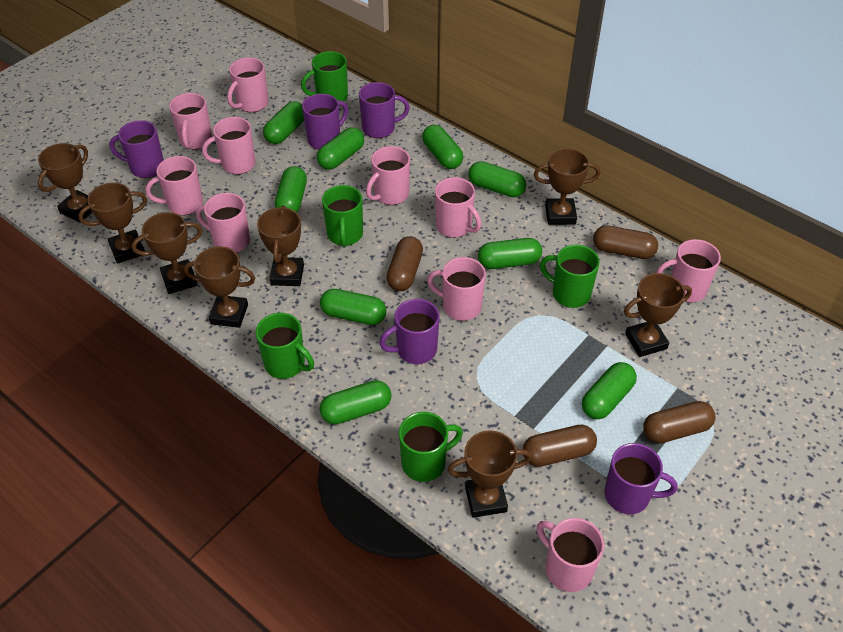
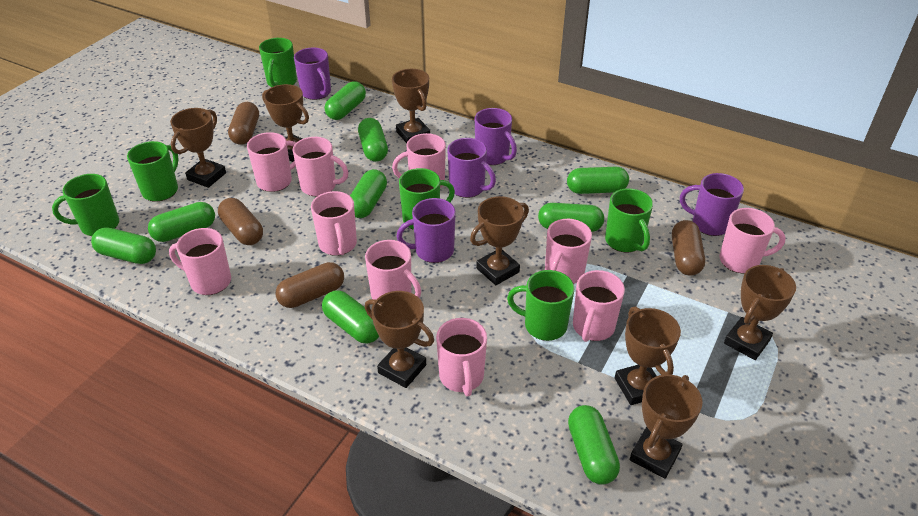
green mug: [256,313,314,379] [301,51,348,102] [322,185,363,247] [399,412,463,482] [540,245,600,308] = 5 -> [52,174,119,236] [127,141,179,202] [259,38,297,87] [399,168,455,230] [507,270,575,341] [605,188,653,252] = 6

